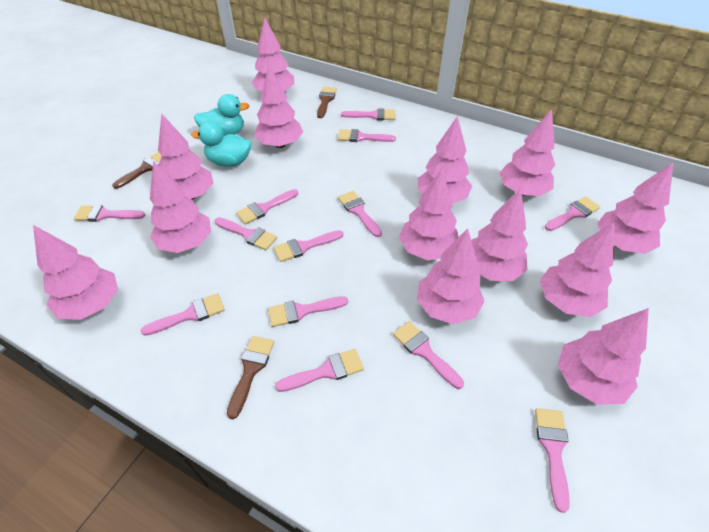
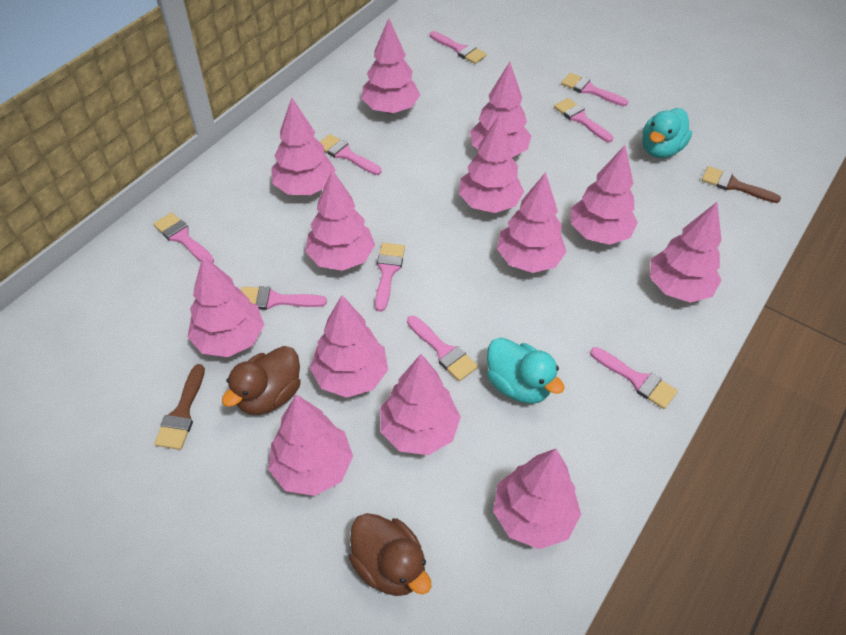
brown brush: [112,152,162,189] [227,336,274,419] [317,87,337,118] = 3 -> [154,364,205,450] [702,166,781,203] = 2
brown duck: none = 0 -> [222,346,301,415] [349,513,432,596] = 2
pink brush: [74,205,145,222] [140,293,225,336] [215,217,277,250] [236,189,298,224] [268,296,348,327] [273,230,344,262] [275,349,364,392] [338,129,396,142] [338,191,382,237] [341,108,395,120] [393,321,464,389] [535,408,570,513] [545,197,600,231] = 13 -> [153,212,214,263] [241,286,327,310] [320,134,381,175] [375,243,405,312] [407,316,478,381] [430,31,487,64] [554,98,613,142] [561,73,628,106] [590,347,678,409] = 9

